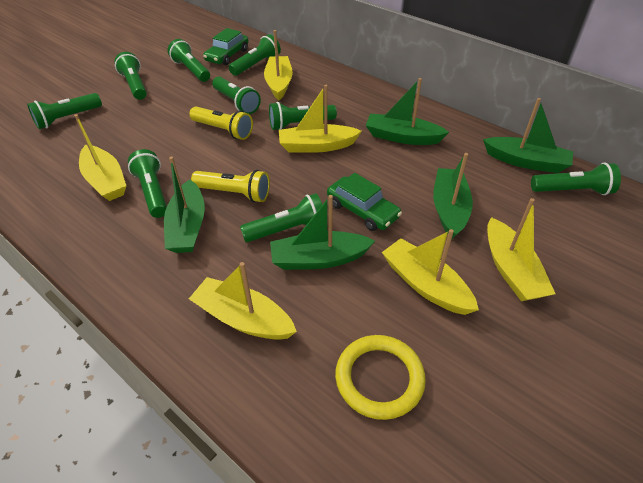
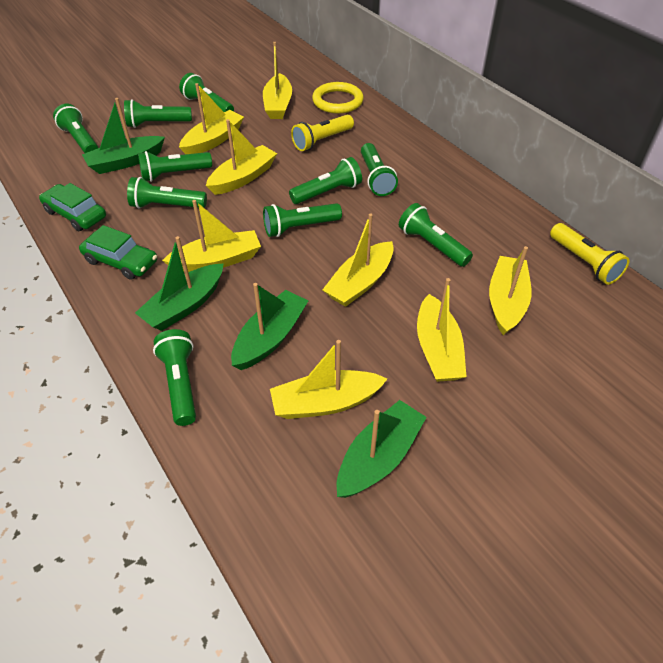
green boat: [164,157,205,253] [270,195,375,270] [366,78,449,145] [433,153,473,239] [483,98,573,173] = 5 -> [82,98,165,174] [135,236,224,331] [231,283,308,370] [337,400,427,498] = 4
green flashlight: [27,93,102,129] [115,52,147,100] [128,149,167,218] [168,39,210,82] [212,76,261,114] [229,34,281,76] [240,193,322,242] [269,102,337,130] [531,162,621,195] = 9 -> [53,104,98,153] [124,99,192,128] [127,177,207,209] [138,151,212,182] [153,329,196,426] [179,73,234,112] [263,203,342,237] [289,157,362,204] [361,143,398,196] [399,203,473,267] = 10
yellow boat: [74,114,126,201] [189,262,297,340] [264,30,293,100] [279,85,362,153] [382,229,479,315] [487,198,555,301] = 6 -> [162,200,261,272] [179,83,244,154] [206,119,277,195] [263,42,292,119] [270,340,387,419] [322,213,394,307] [417,278,467,382] [489,246,532,335] = 8

